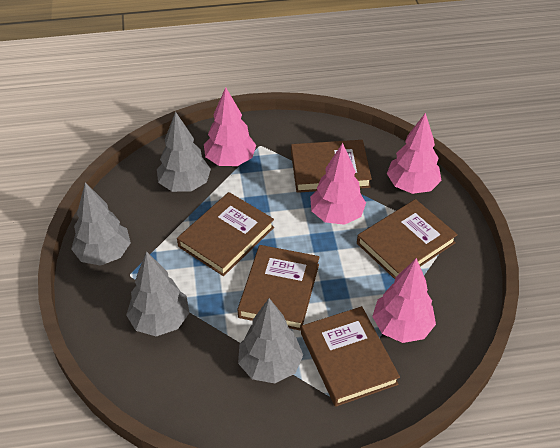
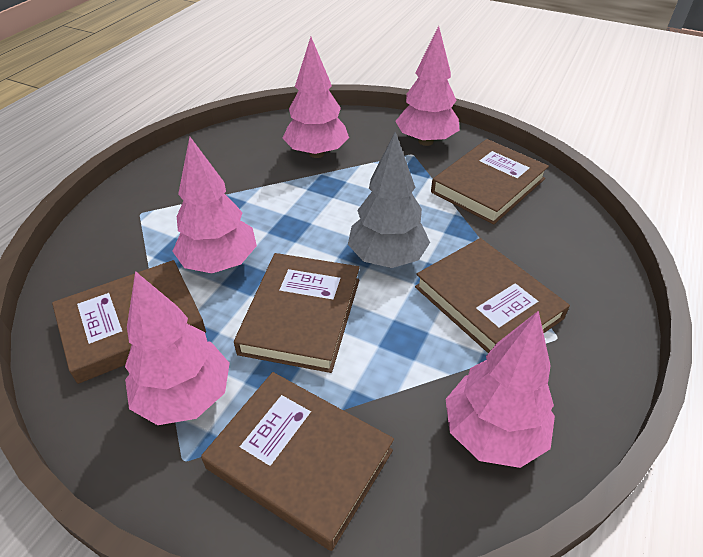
grey tree: [71,182,131,266] [126,251,189,336] [157,111,211,192] [238,298,303,383] = 4 -> [348,132,430,268] = 1
pink tree: [204,87,256,166] [310,143,366,225] [372,258,436,343] [387,113,442,194] = 4 -> [125,271,230,425] [172,137,257,273] [283,37,349,158] [395,26,459,146] [446,311,555,468] = 5

